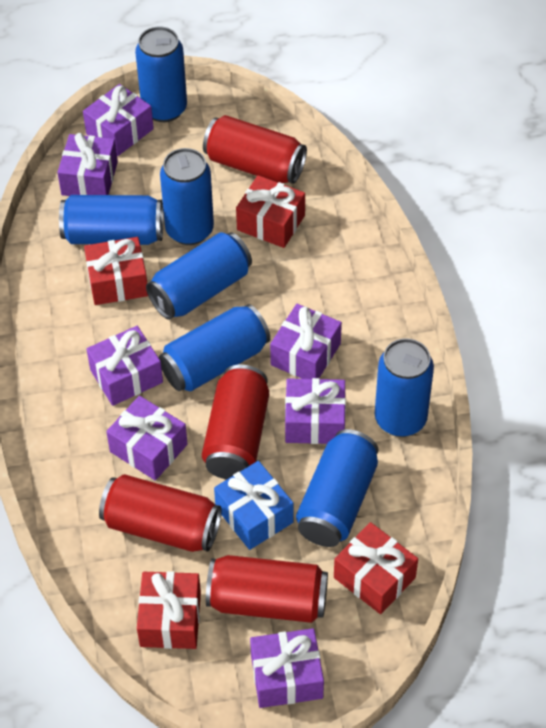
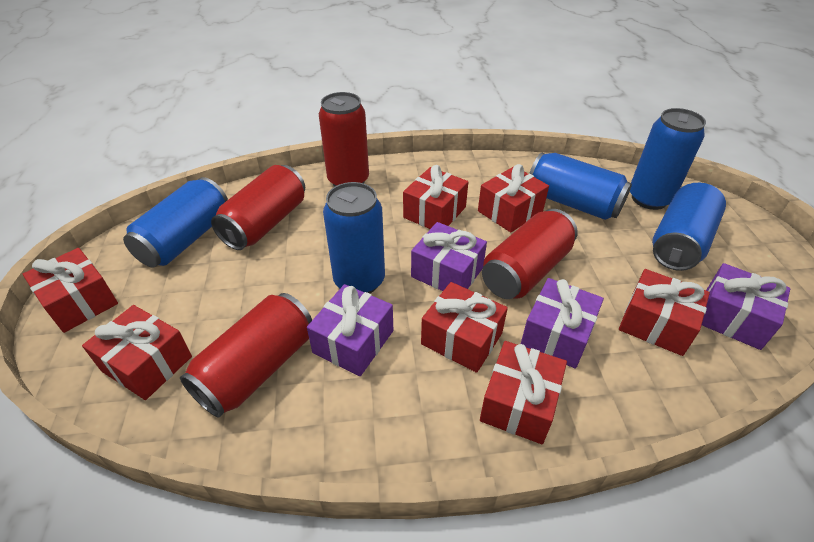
blue can: [59,195,163,245] [135,27,187,122] [146,232,252,320] [159,304,270,391] [160,148,214,245] [296,429,378,547] [375,338,434,437] = 7 -> [123,177,228,267] [323,182,385,294] [529,152,632,220] [630,108,706,210] [652,183,726,271] = 5
blue gift: [214,461,294,550] = 1 -> none = 0
purple gift: [57,133,118,196] [83,84,154,156] [87,326,163,406] [106,396,187,481] [250,628,324,708] [270,304,342,379] [285,378,346,444] = 7 -> [307,284,393,376] [411,222,487,291] [521,278,604,369] [702,263,790,350] = 4
red gift: [84,237,148,305] [137,571,201,649] [236,175,305,248] [334,522,418,614] = 4 -> [23,248,118,333] [82,305,192,400] [403,165,468,229] [421,282,508,373] [478,164,549,232] [480,341,567,444] [619,269,710,356] = 7

